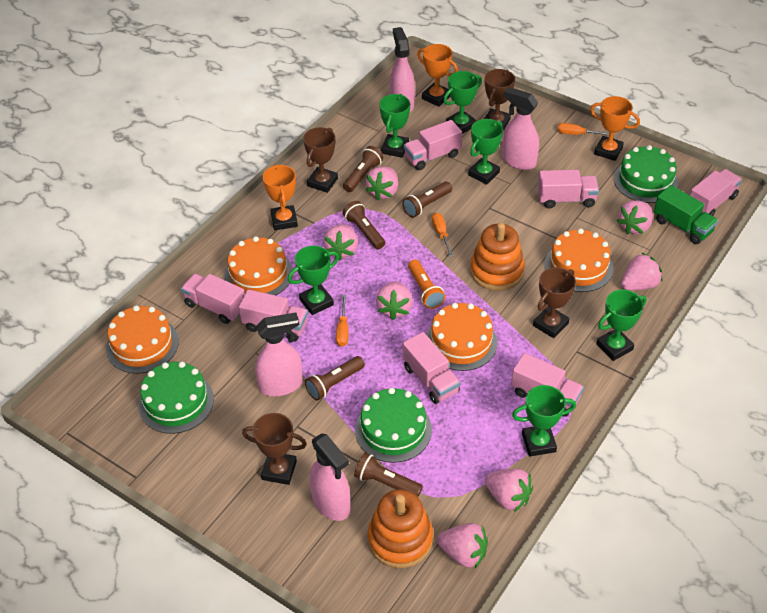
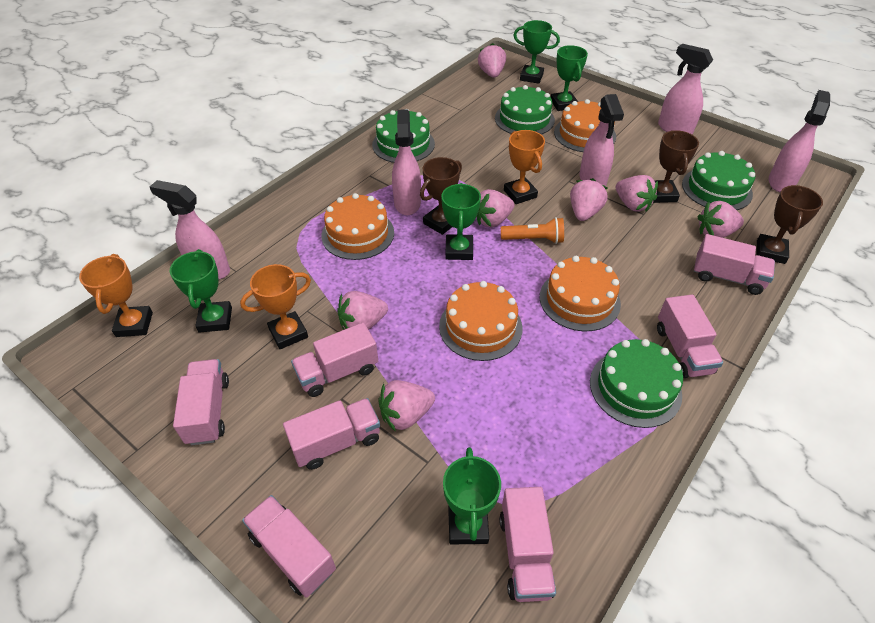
brown flashlight: [305,356,365,401] [343,146,384,192] [343,201,385,249] [354,453,423,497] [402,182,452,218] = 5 -> none = 0
brown trophy: [242,413,307,485] [303,127,338,193] [484,69,515,131] [533,267,576,338] = 4 -> [420,157,462,235] [653,130,699,203] [756,185,823,264] = 3
green cake: [138,361,214,434] [355,388,432,463] [614,145,678,203] = 3 -> [372,110,435,163] [495,85,555,134] [590,339,683,428] [682,151,755,210] = 4
green trophy: [288,246,339,315] [379,94,410,158] [443,71,482,134] [468,119,503,185] [512,385,576,457] [596,290,646,361] = 6 -> [170,249,232,333] [441,183,481,260] [443,447,501,545] [513,20,560,84] [551,45,588,111] = 5
green truck: [654,185,718,244] = 1 -> none = 0
orange screwdriver: [336,295,348,347] [432,213,454,257] [558,123,609,135] = 3 -> none = 0
orange stacking toy: [368,489,433,568] [470,223,525,291] = 2 -> none = 0
pink spray bottle: [255,312,303,396] [309,433,351,521] [390,27,415,112] [502,87,539,170] = 4 -> [150,180,230,280] [392,109,421,215] [580,94,624,186] [658,44,713,134] [769,90,830,192] = 5

